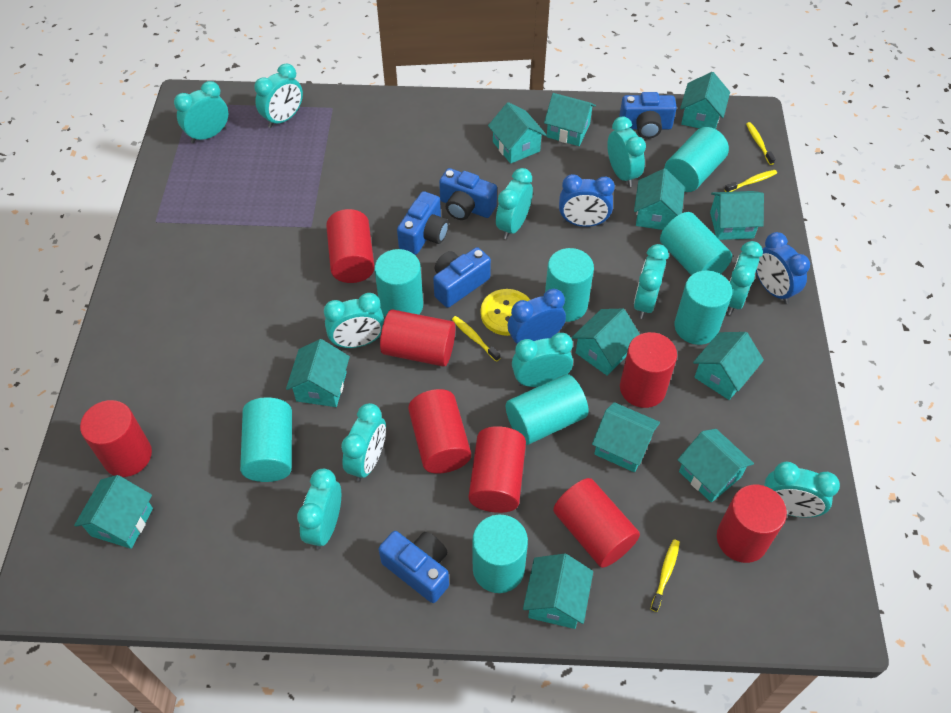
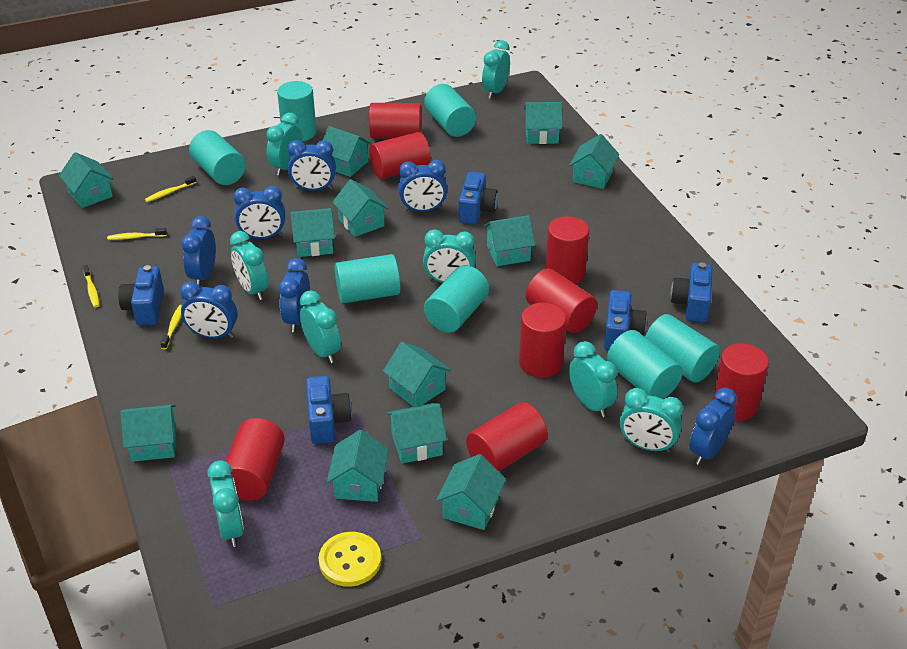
blue clock: [508,289,566,348] [559,174,615,227] [756,232,810,304] = 3 -> [180,281,238,338] [182,216,216,287] [233,186,285,239] [279,258,310,332] [287,140,336,191] [398,160,447,212] [690,388,737,465] = 7
turquoise clock: [174,81,228,143] [254,64,303,128] [297,469,341,549] [324,293,384,348] [341,403,386,482] [496,168,533,239] [512,333,573,387] [607,116,646,187] [634,244,669,319] [727,241,763,315] [764,462,840,518] = 11 -> [207,460,244,547] [230,231,268,300] [266,113,303,176] [300,290,341,363] [423,230,476,283] [482,40,510,99] [569,341,618,417] [620,388,683,453] = 8
turquoise cylinder: [240,397,292,482] [374,249,423,317] [472,515,528,593] [506,374,589,445] [545,248,594,322] [660,212,732,275] [664,127,729,192] [674,271,732,345] = 8 -> [189,130,246,185] [277,81,316,142] [335,254,400,303] [424,84,476,137] [424,265,489,333] [607,330,683,399] [645,314,720,383] = 7

